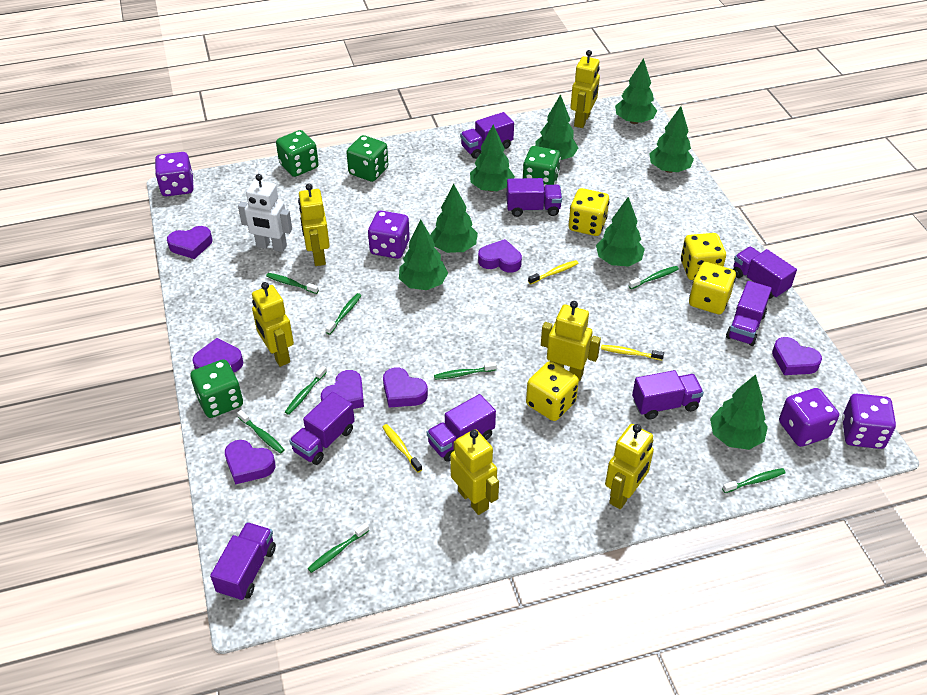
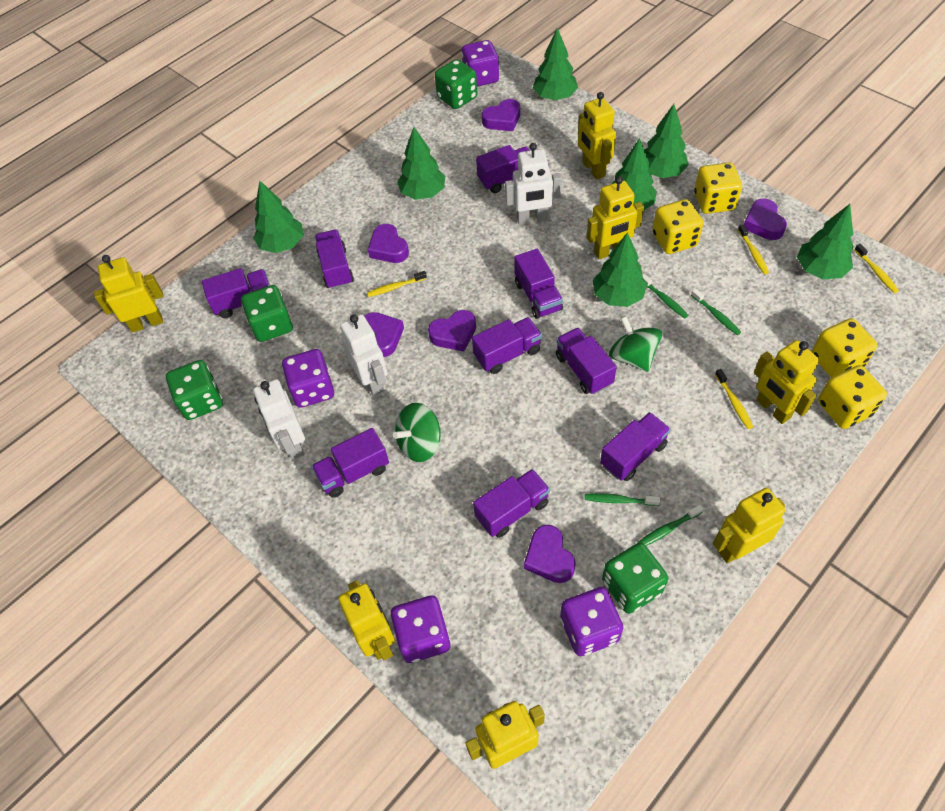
green spinning top: none = 0 -> [393,403,441,462] [609,316,662,372] = 2
green toothbrush: [237,410,284,454] [266,273,319,294] [285,366,327,415] [308,523,369,573] [325,293,362,334] [434,362,497,380] [629,266,679,289] [722,468,786,493] = 8 -> [584,493,660,506] [637,504,703,546] [642,274,688,319] [691,289,741,335] = 4
green tree: [399,220,448,290] [430,184,478,253] [470,124,515,192] [535,94,578,160] [596,197,645,267] [615,58,657,124] [649,106,694,173] [710,374,768,450] = 8 -> [253,181,303,253] [397,127,445,200] [533,28,578,101] [593,232,647,307] [612,138,656,210] [645,104,689,178] [797,204,854,279] = 7
purple heart: [167,226,212,259] [192,338,243,372] [225,440,275,484] [321,370,364,409] [383,367,428,407] [478,239,522,273] [772,337,822,375] = 7 -> [364,312,404,357] [368,224,409,263] [428,310,476,352] [482,99,520,131] [524,525,576,583] [744,199,787,240] = 6
purple truck: [210,522,276,601] [289,392,355,465] [427,394,496,462] [460,112,514,159] [506,178,562,217] [632,370,704,420] [726,281,772,346] [733,247,797,299] = 8 -> [202,268,270,318] [311,428,389,498] [315,230,354,289] [472,317,542,374] [473,469,550,538] [476,145,530,193] [514,249,563,319] [556,328,617,394] [600,412,671,481] = 9
white robot: [238,174,292,252] = 1 -> [253,379,305,460] [340,314,387,396] [505,143,562,224] = 3
yellow robot: [252,282,294,367] [298,183,330,266] [450,429,499,515] [541,301,601,382] [570,50,600,128] [605,424,654,509] = 6 -> [94,255,163,333] [338,580,395,660] [465,701,545,769] [578,92,616,180] [587,176,644,259] [713,488,785,563] [754,340,819,424] = 7
yellow toothbrush: [382,424,422,473] [528,260,579,285] [601,345,664,360] = 3 -> [367,271,427,297] [715,369,753,429] [738,224,769,274] [854,244,899,293] = 4

